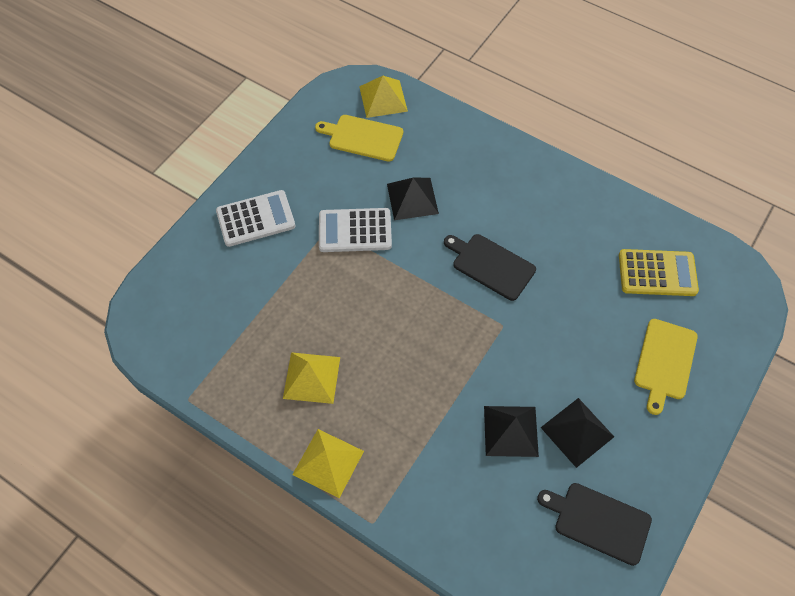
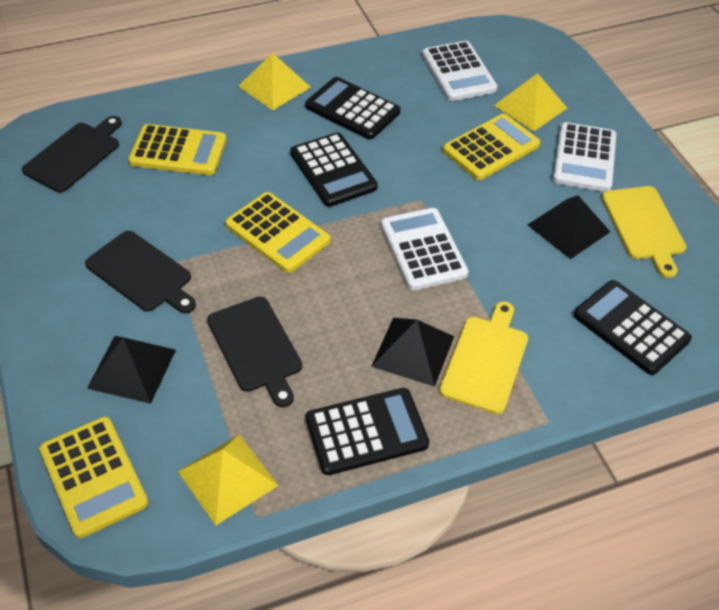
black calculator: none = 0 -> [290,133,378,207] [305,77,400,139] [306,388,429,475] [574,280,692,375] = 4
black cutting board: [444,234,536,301] [537,483,652,566] = 2 -> [22,116,122,192] [85,231,196,313] [207,296,302,407] = 3
white calculator: [216,190,295,247] [319,208,392,252] = 2 -> [381,208,468,290] [422,41,497,101] [553,122,617,192] = 3
yellow calculator: [619,249,699,296] = 1 -> [39,417,148,538] [128,124,227,175] [225,192,330,273] [443,114,540,180] = 4

